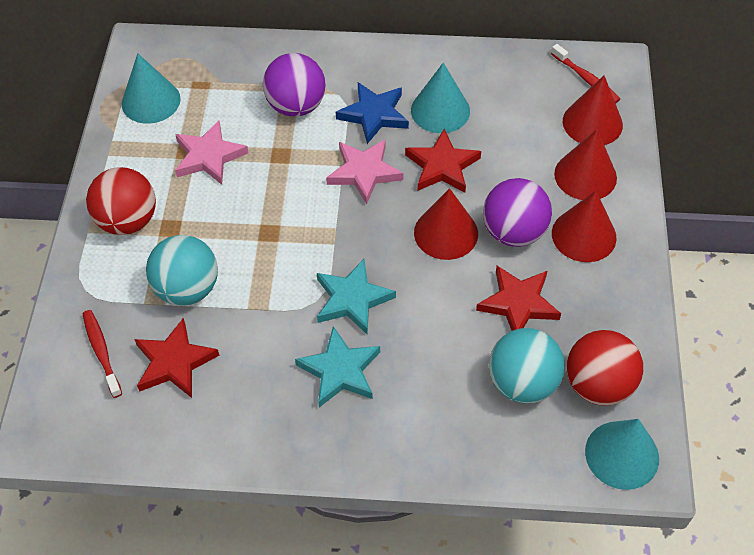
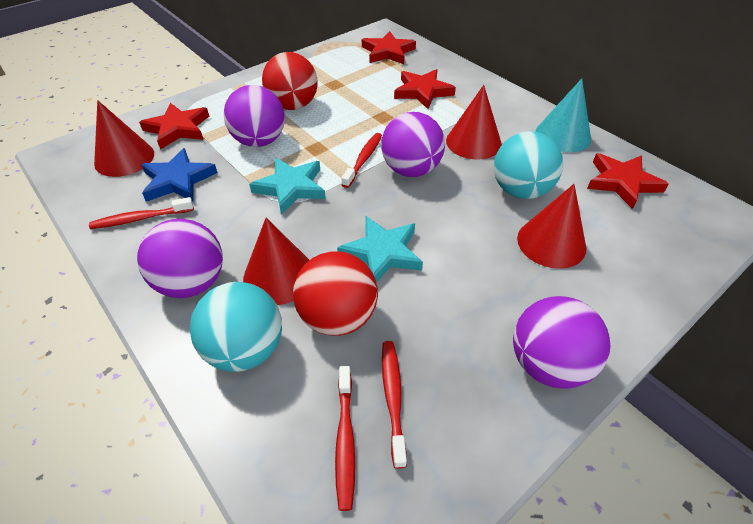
pink star: [175,120,249,185] [326,139,403,204] = 2 -> none = 0
purple ball: [263,53,326,117] [483,178,552,247] = 2 -> [137,219,223,298] [223,85,285,147] [381,112,445,177] [513,296,610,389] = 4
red star: [134,318,219,398] [405,129,481,193] [476,266,561,331] = 3 -> [139,103,209,150] [362,31,416,64] [394,69,456,109] [587,153,669,209] = 4
red toothbrush: [83,310,122,398] [551,44,620,103] = 2 -> [89,197,194,229] [335,366,355,511] [342,133,382,188] [382,341,407,469] = 4
turquoise cone: [122,53,181,124] [411,63,470,133] [585,419,659,490] = 3 -> [535,79,591,152] = 1

